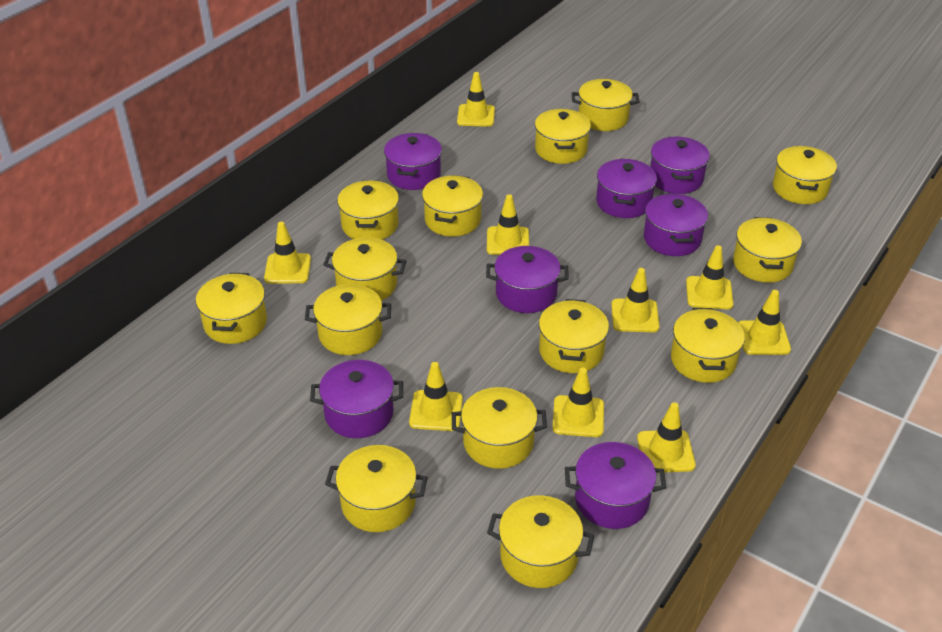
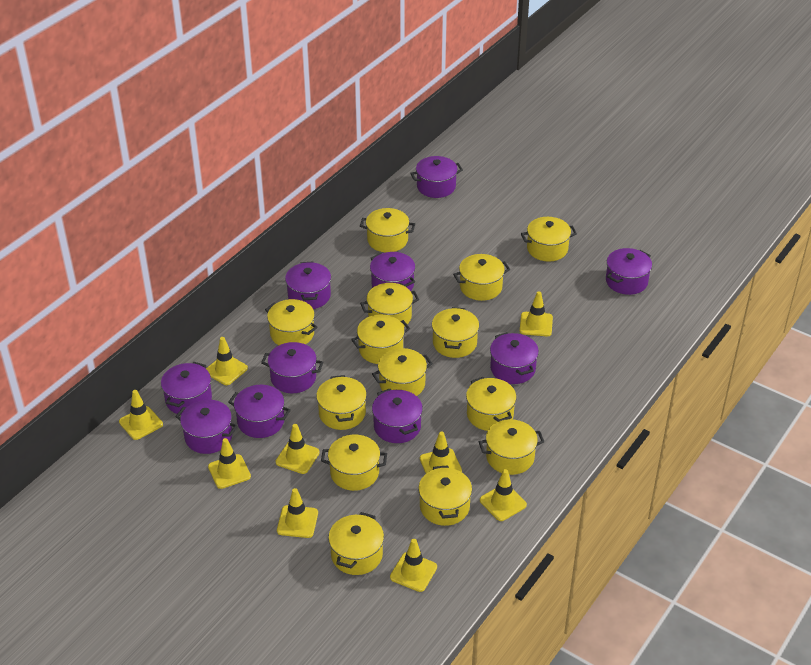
purple pot: [310,360,403,438] [384,133,442,190] [486,246,569,313] [565,442,666,529] [596,159,657,218] [644,193,708,256] [650,137,710,194] = 7 -> [161,362,212,415] [175,400,238,454] [229,385,291,438] [261,342,323,393] [285,262,331,309] [370,252,415,291] [372,389,423,443] [410,156,463,198] [490,332,539,384] [606,248,652,295] = 10

